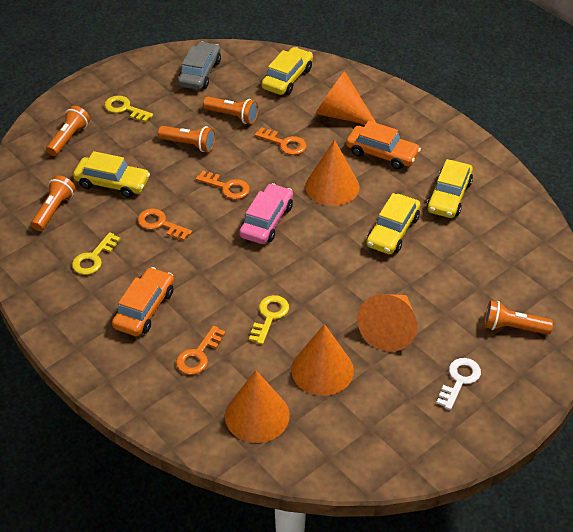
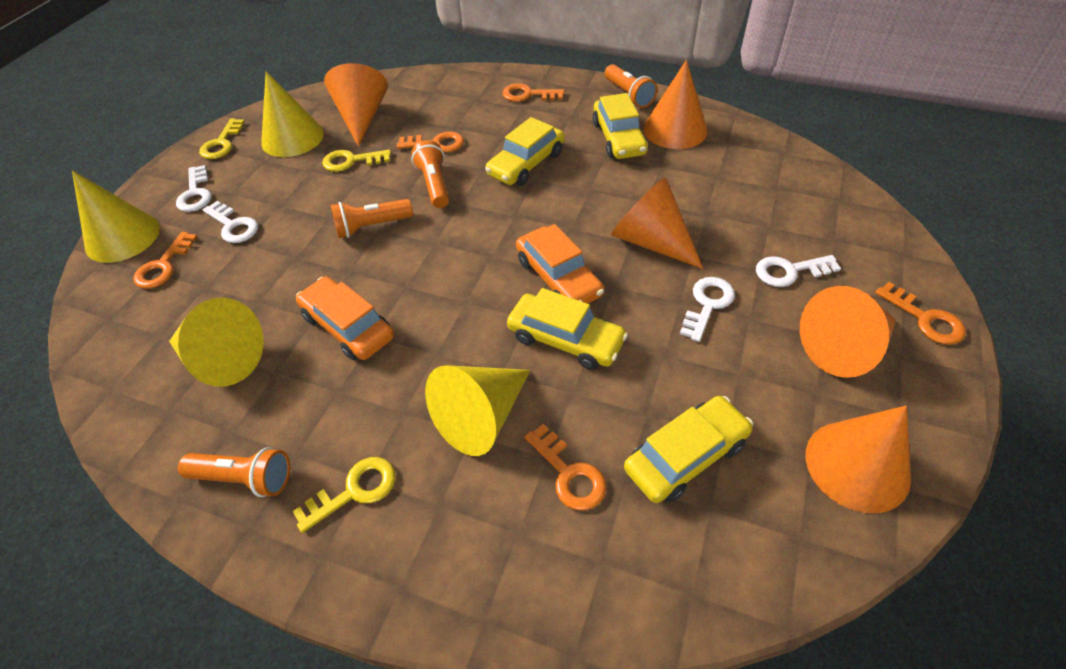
grey car: [178,41,221,90] = 1 -> none = 0
orange flashlight: [31,175,76,231] [46,106,90,156] [158,126,216,152] [203,97,259,124] [484,300,553,335] = 5 -> [178,447,290,497] [330,199,413,238] [411,140,449,208] [605,64,658,108] = 4
orange key: [138,209,192,241] [176,326,226,375] [196,171,250,199] [255,127,307,155] = 4 -> [133,232,197,289] [397,131,464,153] [502,83,565,102] [525,424,607,511] [875,282,966,345] = 5
pink car: [239,183,293,244] = 1 -> none = 0
white key: [437,358,481,410] = 1 -> [176,165,212,212] [203,201,258,243] [680,277,735,342] [756,255,841,287] = 4
yellow cone: none = 0 -> [72,170,160,263] [169,298,264,387] [261,71,324,157] [425,365,530,456] = 4

